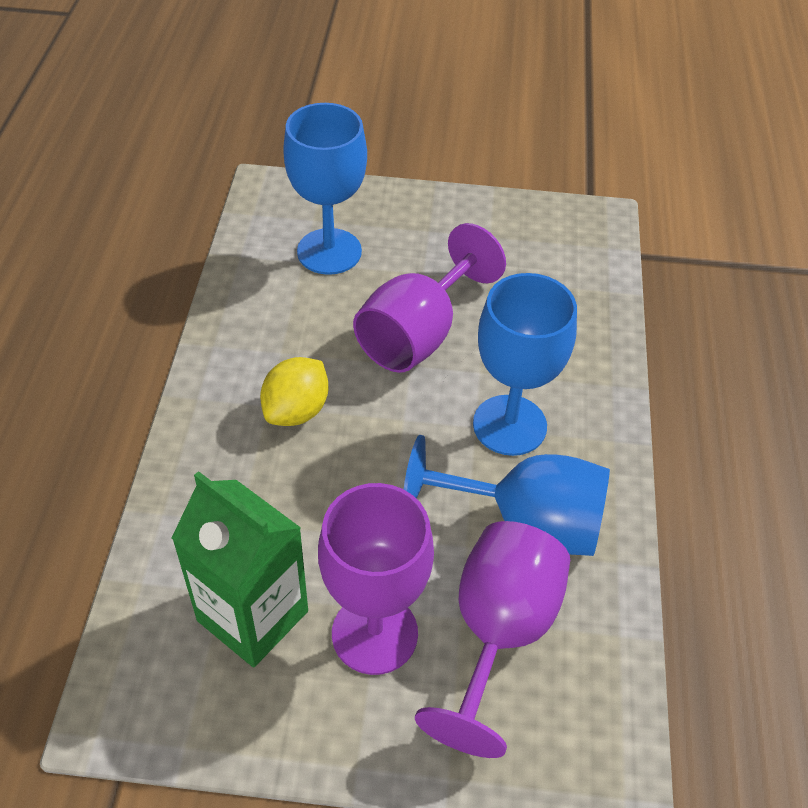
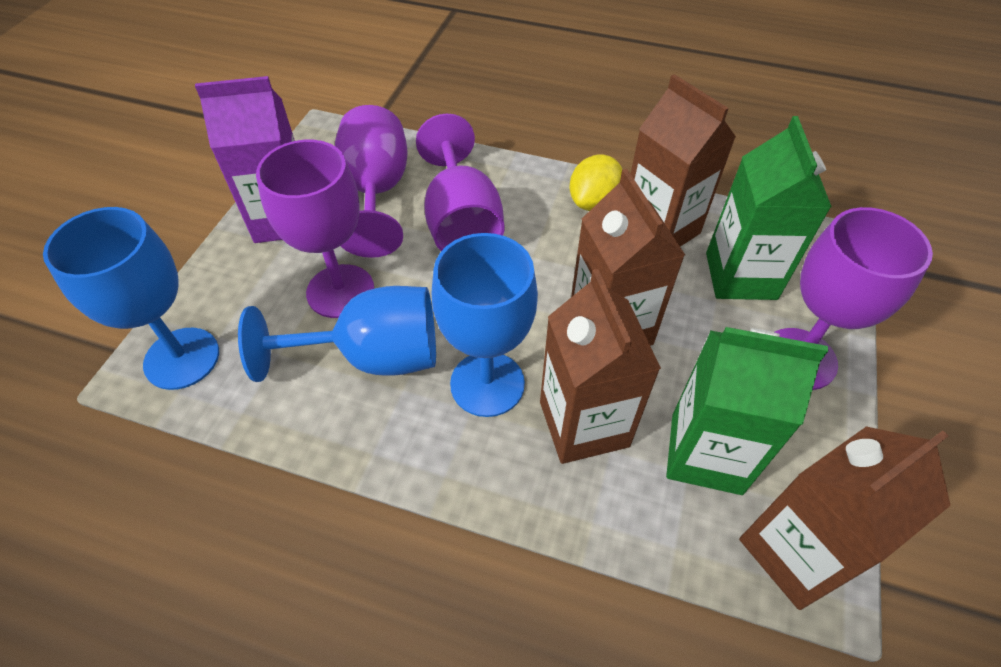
brown carton: none = 0 -> [540,269,661,464] [571,169,685,346] [631,74,736,247] [739,426,951,610] = 4
green carton: [172,471,308,667] = 1 -> [666,327,828,495] [706,116,832,300] = 2
purple carton: none = 0 -> [195,76,295,243] = 1
purple goblet: [318,483,434,675] [353,223,506,373] [415,521,570,758] = 3 -> [256,140,374,318] [335,105,408,258] [416,114,504,251] [775,207,933,390] = 4

